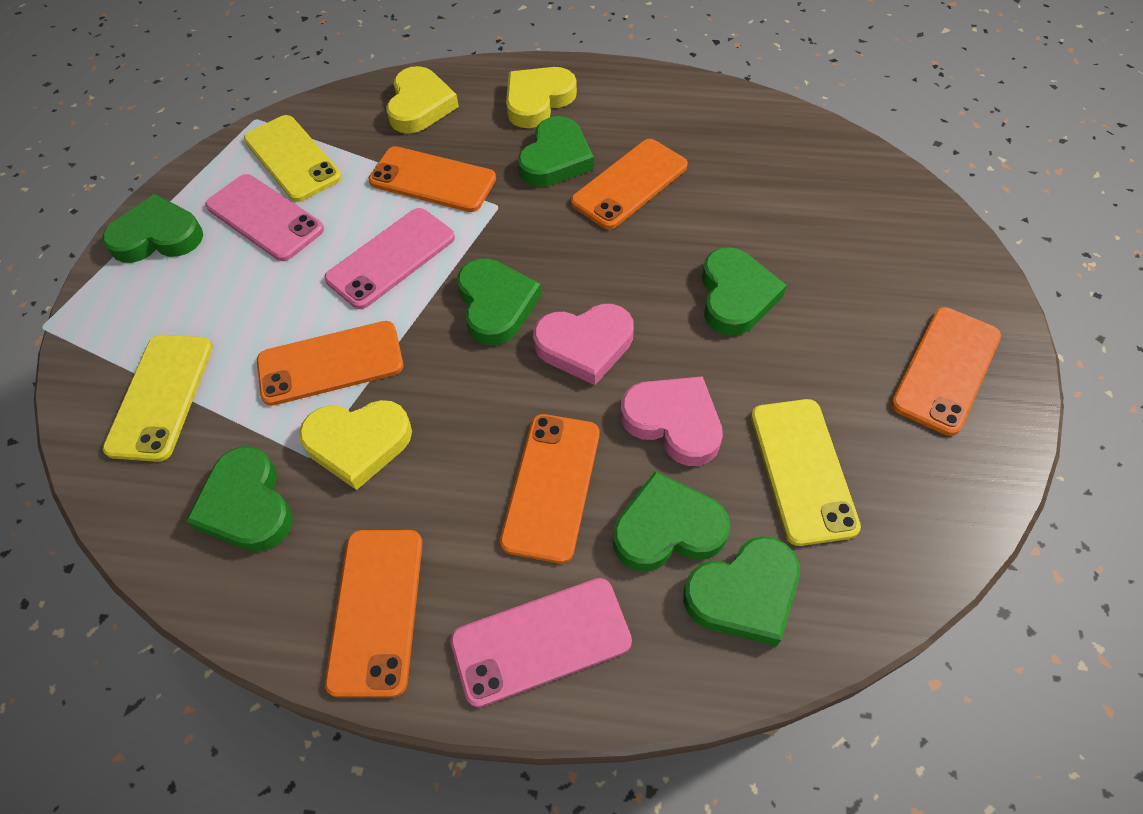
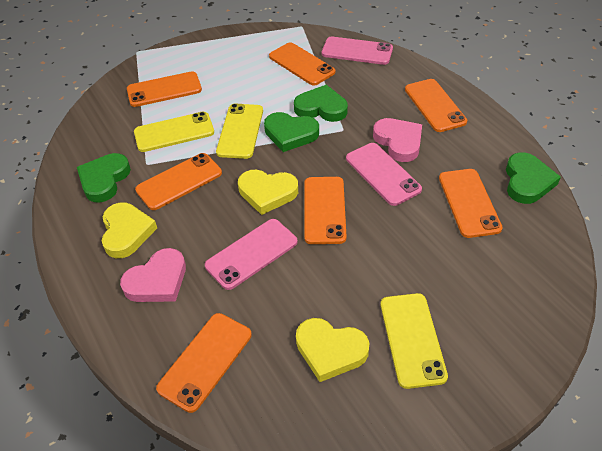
green heart: [102,194,203,263] [186,446,293,552] [457,258,541,346] [518,116,594,187] [613,471,730,571] [683,536,800,646] [702,247,787,336] = 7 -> [77,153,131,203] [264,112,319,152] [294,85,348,122] [506,152,561,204] = 4
orange phone: [257,321,403,406] [325,530,423,698] [368,146,496,212] [500,414,599,564] [571,139,688,229] [891,307,1001,436] = 6 -> [127,71,202,107] [135,153,222,210] [156,313,252,413] [269,42,335,85] [304,177,347,244] [405,79,467,132] [439,169,503,238] = 7

